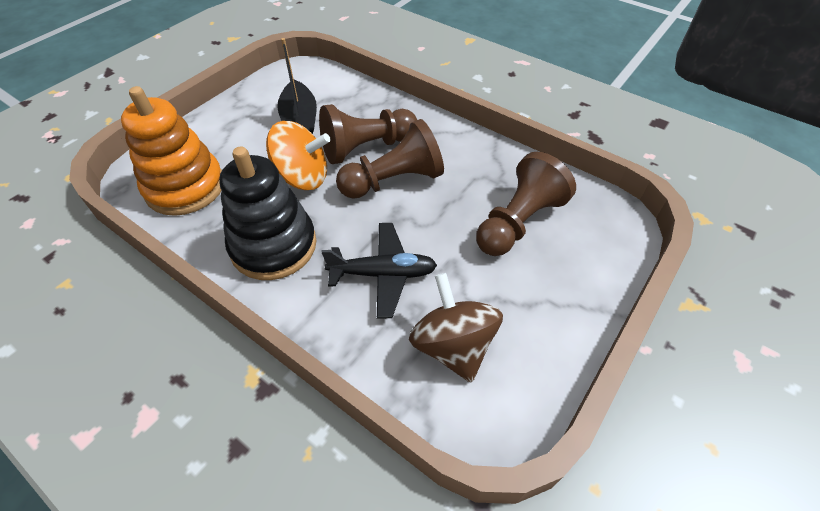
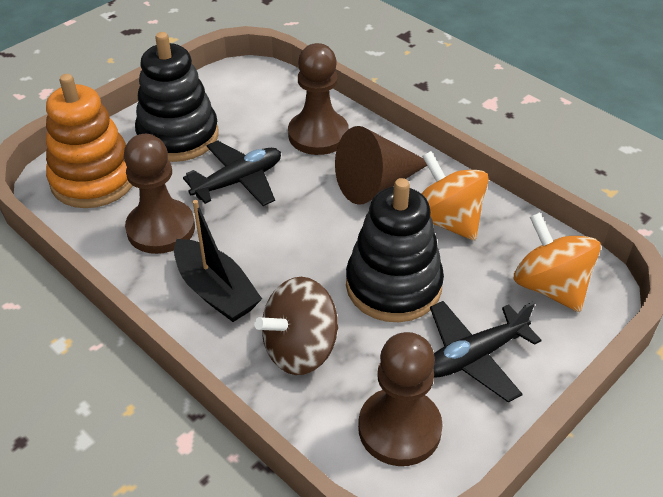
black plane: [321,223,437,319] = 1 -> [183,140,281,206] [430,301,542,403] = 2
black stacking toy: [219,147,316,280] = 1 -> [135,32,219,162] [346,178,444,322] = 2
brown cone: none = 0 -> [335,126,427,204] = 1
orange spinning top: [266,121,331,190] = 1 -> [422,151,489,240] [514,212,601,312] = 2

